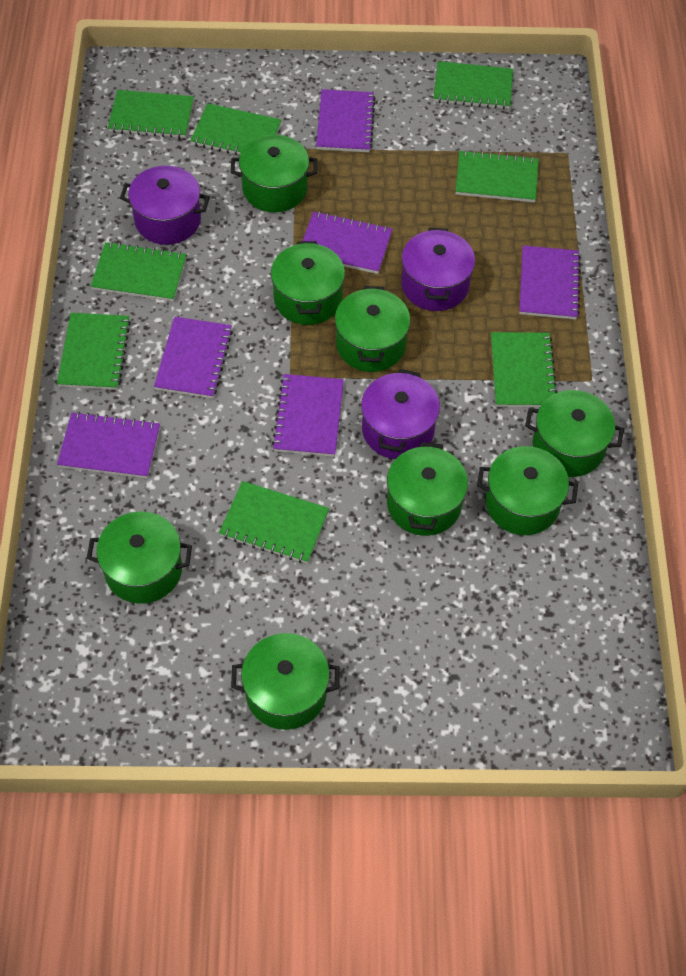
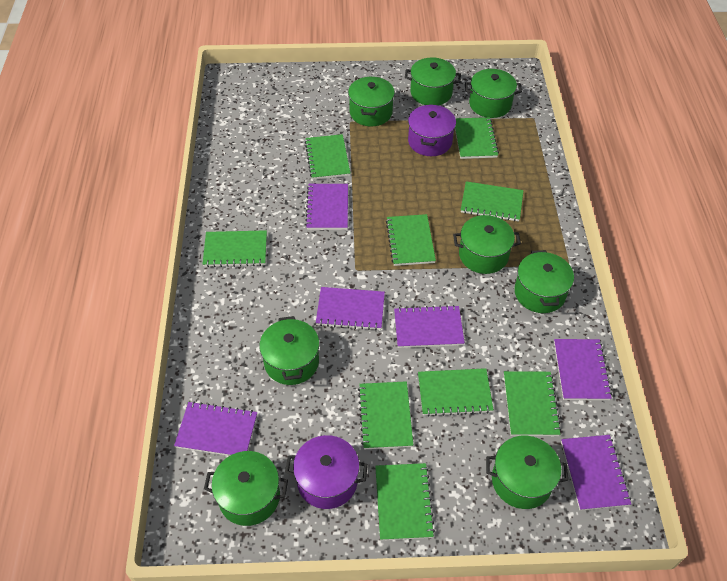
green notebook: [57,313,131,390] [91,242,186,301] [108,90,194,139] [190,103,281,155] [219,481,329,563] [434,61,513,110] [456,150,538,202] [491,332,557,407] = 8 -> [203,230,267,267] [305,134,350,180] [358,381,413,449] [375,463,435,541] [386,214,436,266] [418,368,494,417] [455,117,499,159] [461,181,524,222] [504,371,561,436] = 9
purple pot: [120,166,210,245] [361,369,440,459] [401,228,475,311] = 3 -> [285,435,368,509] [408,104,456,156] = 2

